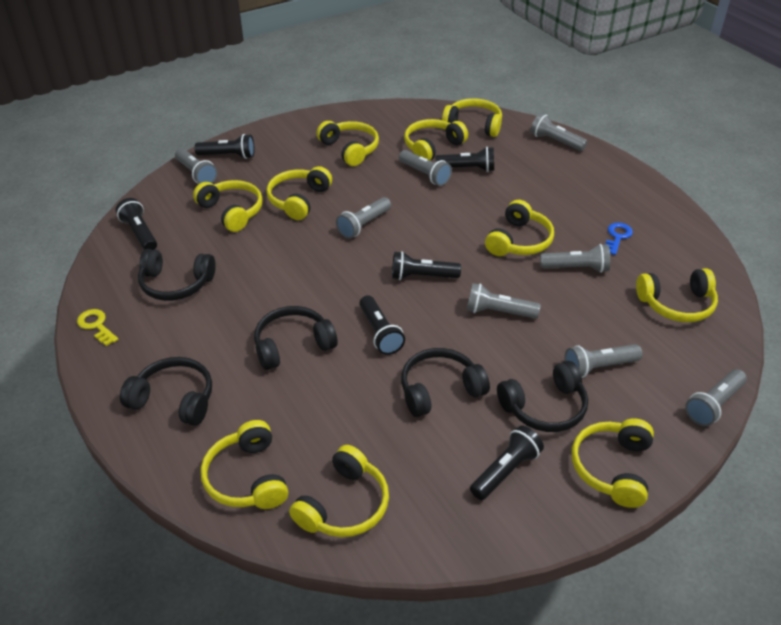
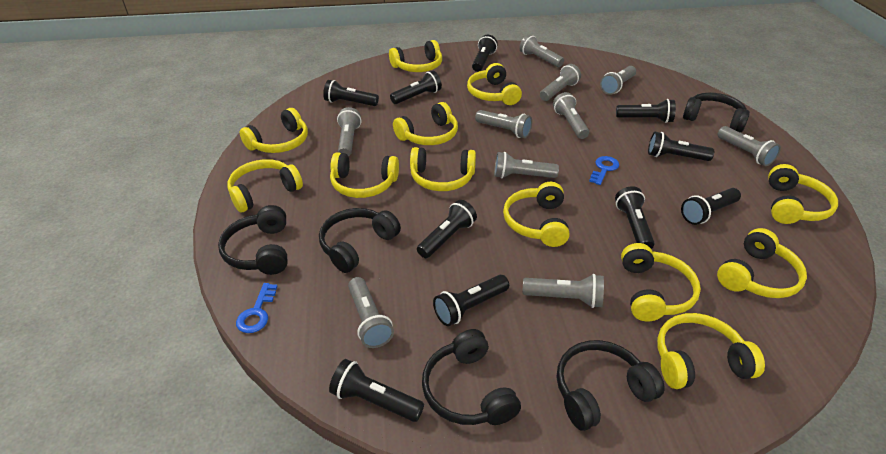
black flashlight: [116,198,157,250] [195,134,255,159] [359,295,405,355] [392,251,461,280] [436,147,494,172] [470,426,544,500] = 6 -> [323,80,379,106] [329,359,424,422] [390,71,442,104] [417,200,477,258] [433,275,509,326] [472,35,498,72] [615,186,655,249] [616,99,676,123] [648,132,714,161] [681,188,741,225] = 10
blue key: [605,222,633,255] = 1 -> [236,283,278,333] [589,156,619,185] = 2
grey flashlight: [175,148,218,184] [336,197,391,239] [399,150,452,186] [467,283,541,319] [530,113,587,151] [540,244,611,273] [564,344,643,378] [685,369,747,426] = 8 -> [337,107,361,156] [348,277,394,348] [475,110,532,138] [494,152,559,178] [519,34,564,67] [523,274,604,308] [540,64,581,101] [553,92,589,139] [600,66,636,95] [717,126,781,166] = 10
yellow headphones: [193,180,263,232] [201,420,288,509] [266,166,332,220] [289,445,389,537] [317,121,379,166] [404,119,468,161] [442,98,502,137] [485,200,554,256] [572,419,654,508] [636,268,718,322] = 10 -> [227,159,303,212] [240,108,308,153] [330,152,399,198] [389,40,442,72] [393,102,458,145] [410,147,476,191] [467,63,522,105] [503,182,570,247] [621,243,701,321] [657,313,765,389] [717,228,807,298] [768,164,838,224] = 12
yellow key: [77,309,118,346] = 1 -> none = 0

